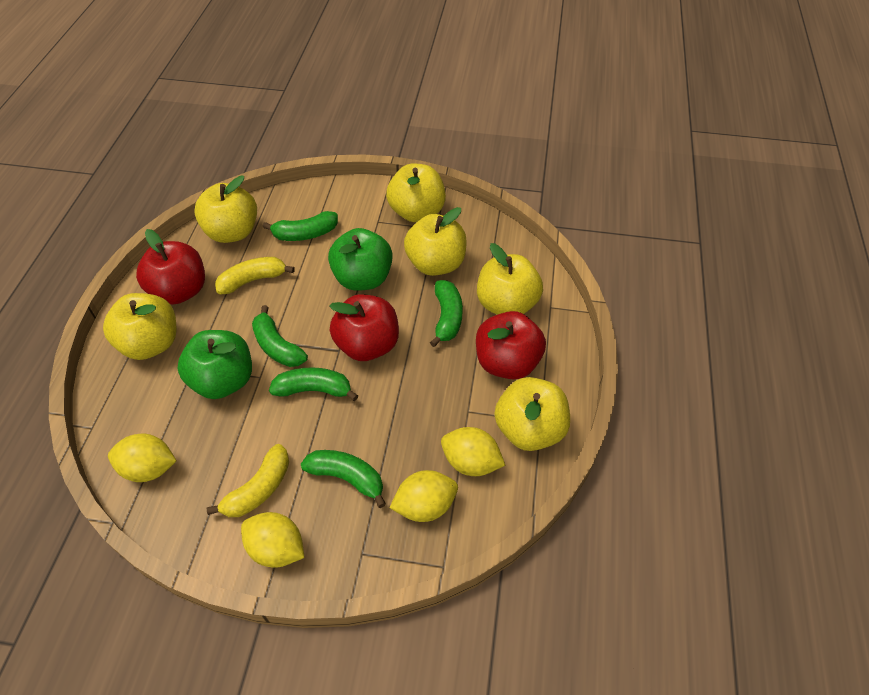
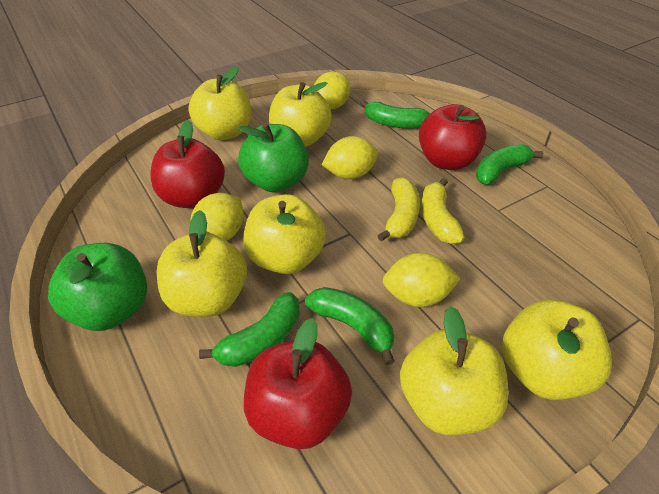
green banana: [252,305,308,367] [263,211,338,241] [269,367,358,401] [301,450,386,508] [430,280,463,347] = 5 -> [199,292,300,367] [305,287,395,365] [360,100,430,128] [476,144,543,184] = 4

